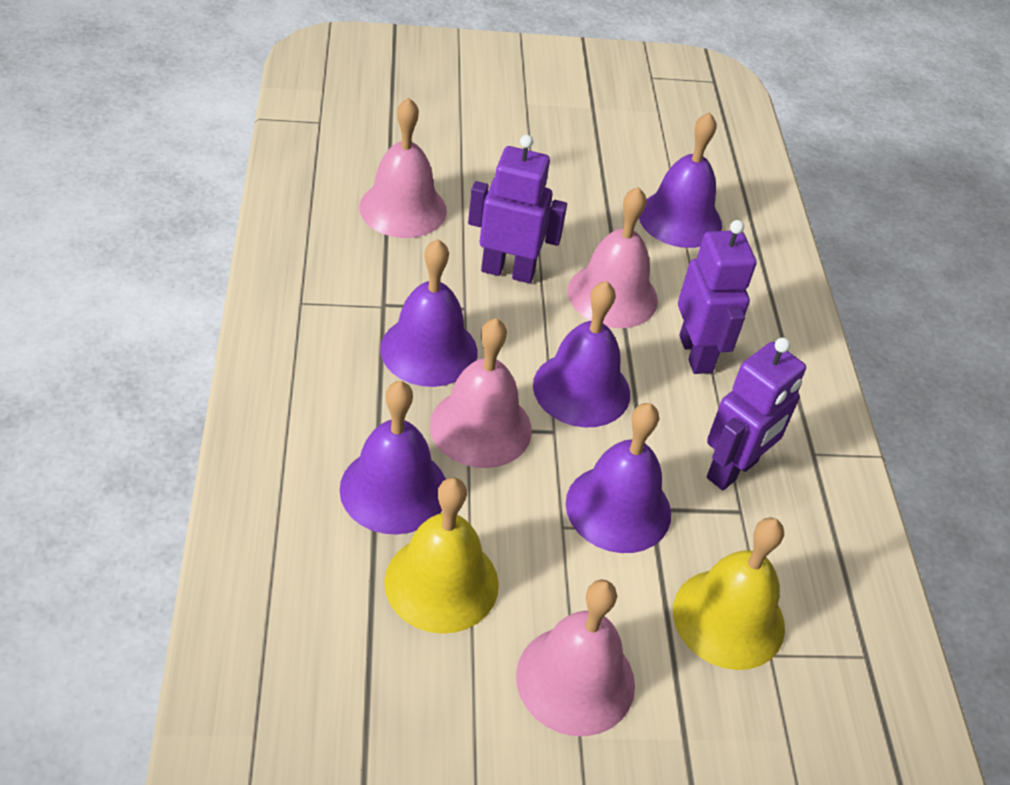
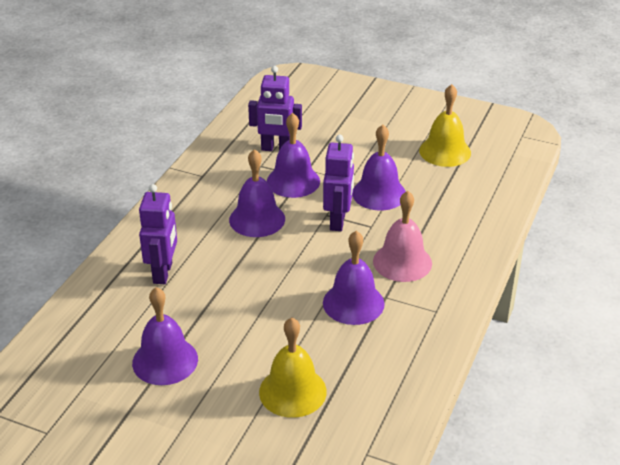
pink bell: [359,98,447,238] [430,318,532,468] [516,579,635,736] [568,187,658,328] = 4 -> [373,191,432,282] = 1

